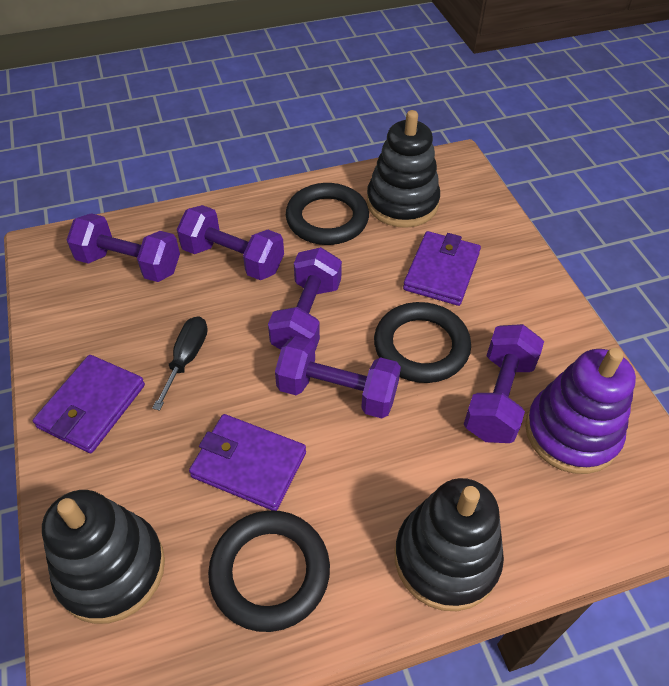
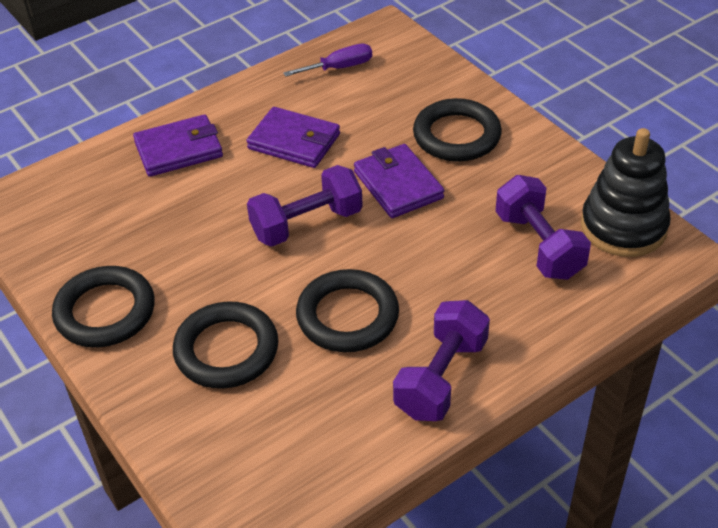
black ring: [208,510,330,632] [286,183,369,245] [374,302,471,383] = 3 -> [52,266,155,348] [173,302,278,389] [296,269,399,352] [413,98,502,162] = 4
black screwdriver: [152,316,208,411] = 1 -> none = 0
black stacking toy: [42,490,165,624] [367,110,440,228] [395,478,504,611] = 3 -> [581,128,671,257] = 1
purple dumbbell: [67,213,180,282] [177,205,284,280] [268,247,342,351] [275,336,401,418] [464,324,544,443] = 5 -> [247,165,363,247] [393,300,490,421] [496,175,591,280] = 3
purple screwdriver: none = 0 -> [283,44,372,77] = 1
purple stacking toy: [525,348,636,474] = 1 -> none = 0

